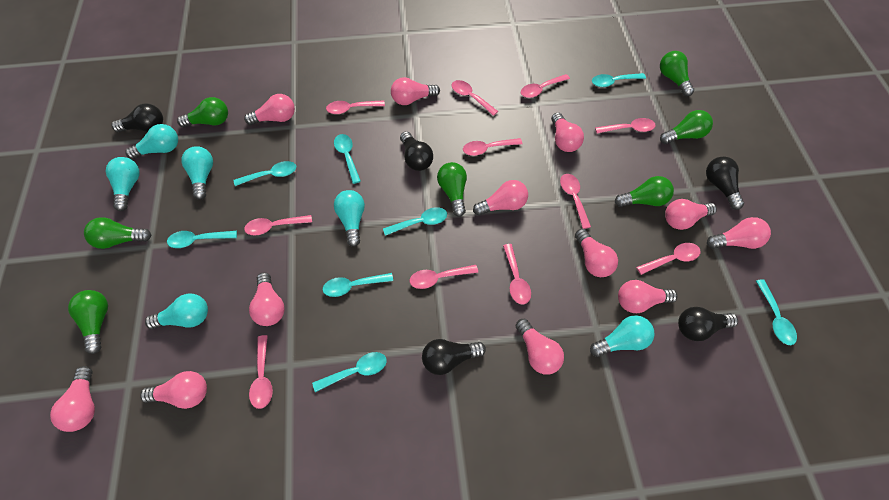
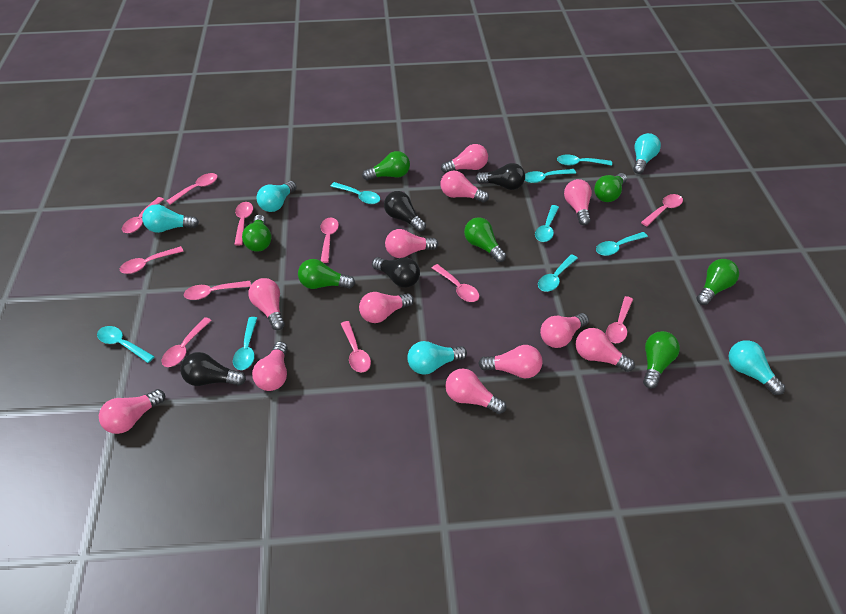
black light bulb: [112,103,163,132] [400,131,433,171] [422,339,486,375] [678,307,738,341] [706,156,744,210] = 5 -> [180,352,246,386] [372,257,420,288] [384,191,426,232] [475,163,525,190] = 4
turquoise light bulb: [106,157,140,211] [125,124,178,159] [145,294,208,329] [181,146,213,200] [334,190,365,247] [590,315,655,357] = 6 -> [142,204,199,233] [256,181,297,212] [407,341,467,375] [633,133,661,174] [729,340,785,395] = 5

